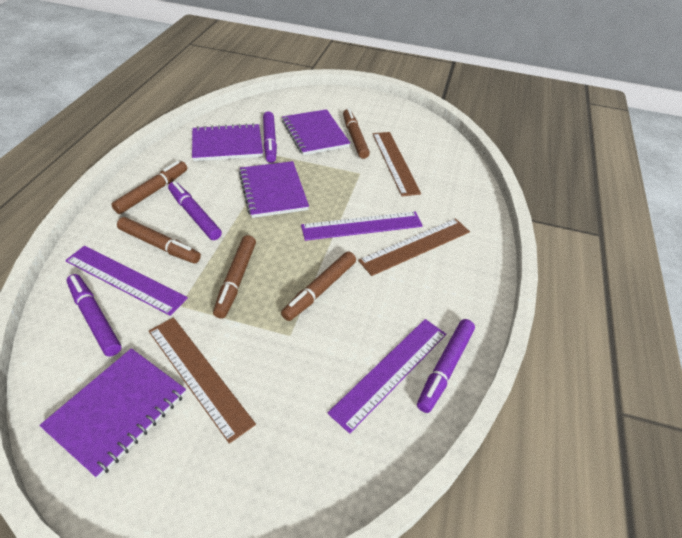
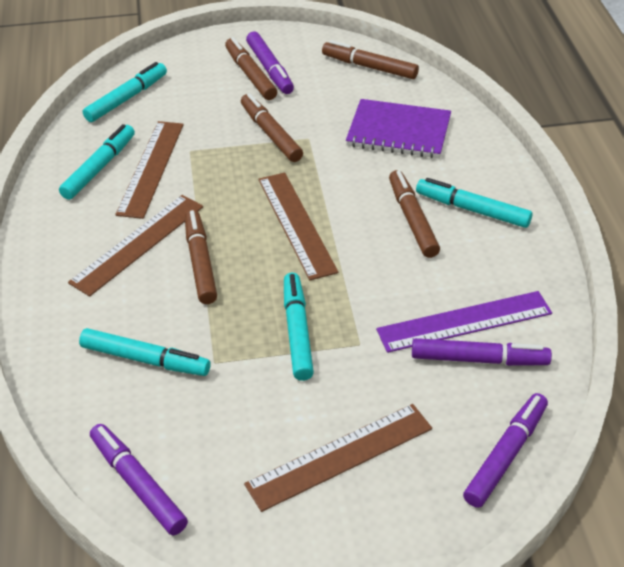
brown ruler: [149,317,256,444] [358,218,470,276] [373,132,421,196] = 3 -> [68,195,203,297] [115,121,184,219] [244,404,432,512] [258,173,338,281] = 4
purple notebook: [39,348,186,479] [192,123,263,161] [239,161,309,218] [282,109,350,155] = 4 -> [346,99,451,158] = 1
purple ruler: [65,246,188,316] [301,212,423,241] [327,319,446,434] = 3 -> [376,291,552,353] = 1
turquoise marker: none = 0 -> [59,124,135,200] [79,328,211,376] [83,62,167,122] [284,273,314,381] [416,178,533,228] = 5

